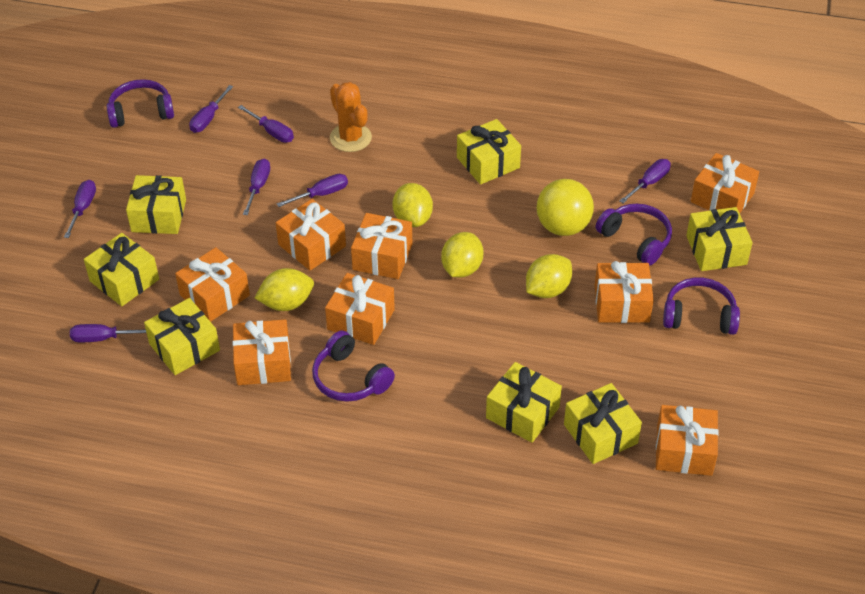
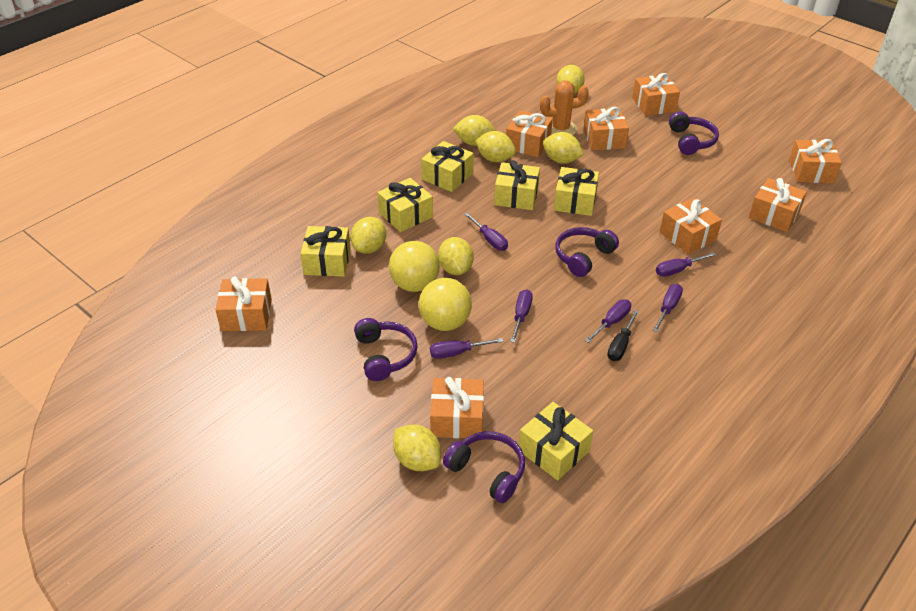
black screwdriver: none = 0 -> [607,310,639,361] = 1
purple screwdriver: [64,180,96,238] [70,324,146,342] [189,85,233,133] [238,105,294,143] [243,159,270,215] [277,174,348,207] [619,159,671,203] = 7 -> [430,338,504,359] [464,212,508,251] [510,290,533,343] [585,299,631,343] [653,284,683,332] [656,252,716,277] = 6
yellow ball: [536,179,594,236] = 1 -> [389,241,440,292] [419,278,472,331] = 2
yellow gift: [84,233,159,306] [126,175,186,234] [144,298,220,375] [457,119,521,185] [486,362,562,443] [564,383,642,464] [686,207,753,271] = 7 -> [300,226,351,277] [377,178,433,232] [421,141,474,192] [494,160,540,210] [519,402,593,480] [554,167,599,216] = 6
yellow lemon: [255,268,314,311] [392,183,433,227] [441,232,483,278] [526,254,572,298] = 4 -> [350,217,386,254] [393,424,441,471] [438,237,474,275] [452,115,496,146] [475,131,516,162] [543,132,584,164] [556,65,585,94] = 7

